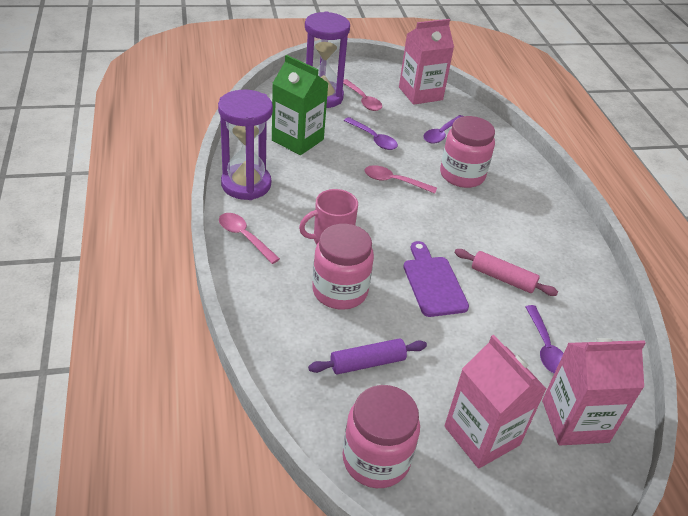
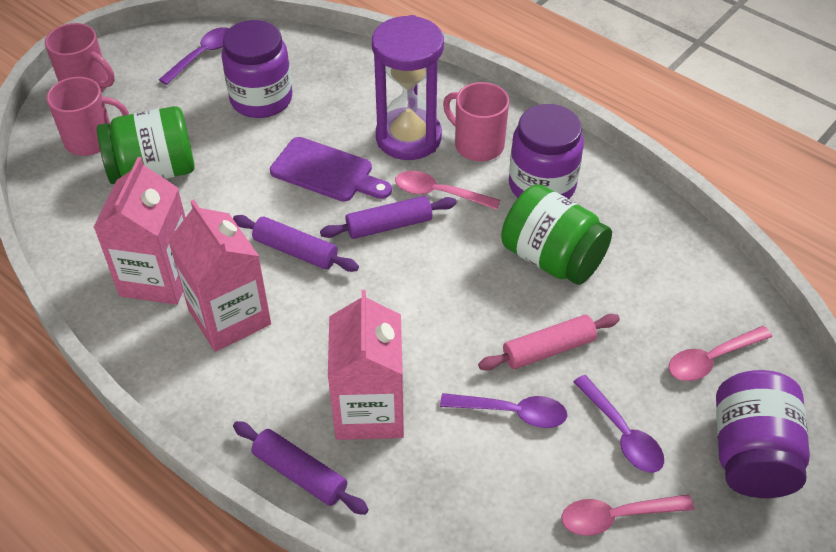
green carton: [272,55,328,155] = 1 -> none = 0
green jar: none = 0 -> [97,106,195,184] [501,184,612,285] = 2
pink jar: [312,224,374,310] [342,385,420,488] [440,116,495,188] = 3 -> none = 0
pink mug: [299,189,358,244] = 1 -> [45,23,115,92] [47,77,129,156] [443,82,509,161] = 3
purple hourglass: [218,90,273,200] [305,11,350,108] = 2 -> [372,15,444,160] = 1
purple jar: none = 0 -> [221,20,292,118] [509,104,584,199] [716,370,810,498] = 3
purple rolling pin: [308,338,427,374] = 1 -> [233,215,359,272] [233,421,369,515] [320,196,457,239] = 3

